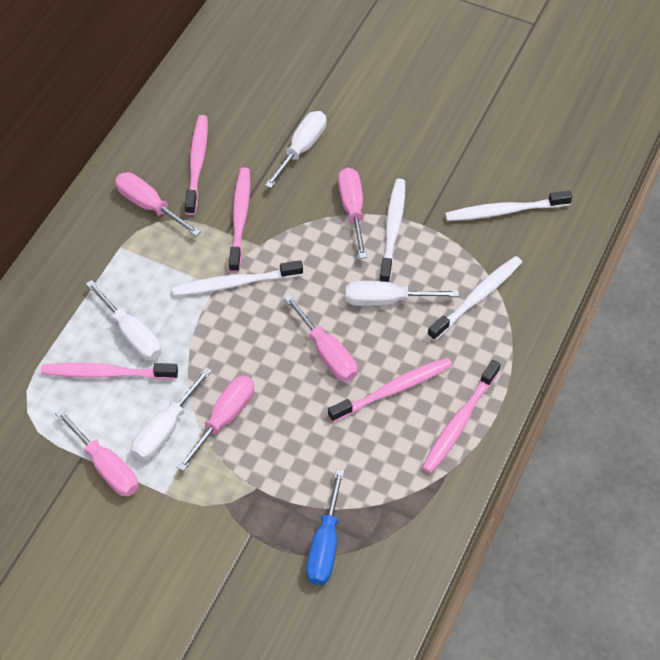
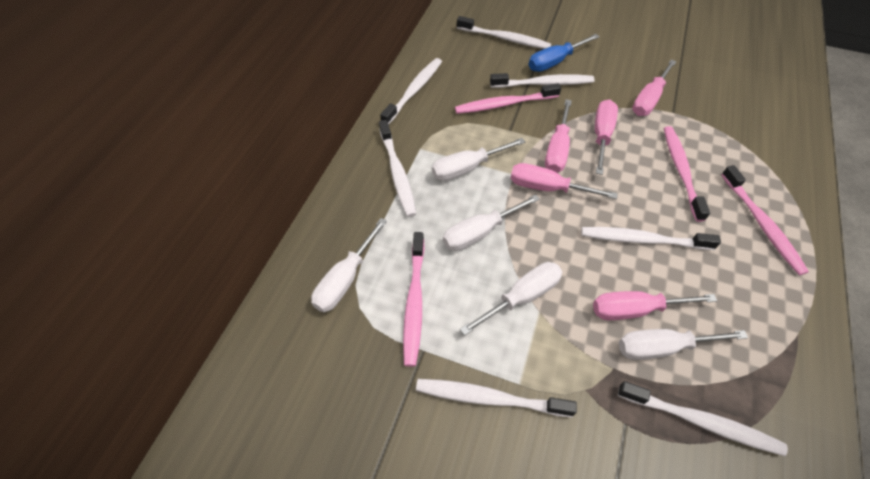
pink toothbrush: [41,363,178,380] [185,115,208,215] [229,167,250,273] [328,357,452,422] [422,360,501,473] = 5 -> [403,232,425,367] [455,83,561,114] [664,126,710,222] [721,165,809,275] = 4
white screwdriver: [86,280,161,361] [132,367,212,461] [265,111,327,188] [346,281,459,306] = 4 -> [311,218,387,312] [432,138,525,181] [443,194,540,251] [460,262,562,336] [619,329,748,360] = 5
white toothbrush: [172,260,303,296] [379,179,405,282] [427,256,522,341] [445,190,572,221] = 4 -> [379,120,416,217] [380,58,442,125] [416,379,577,418] [457,16,551,49] [490,73,595,88] [581,227,721,250] [618,381,788,456] = 7

